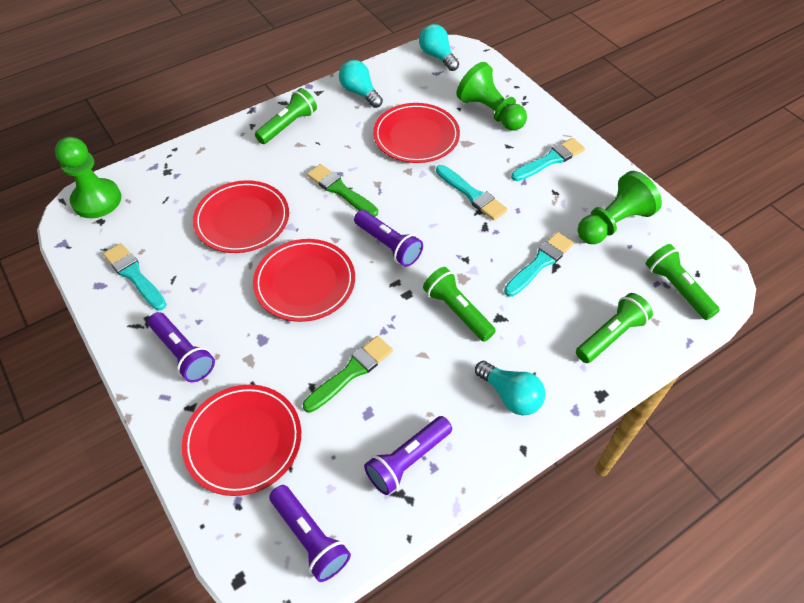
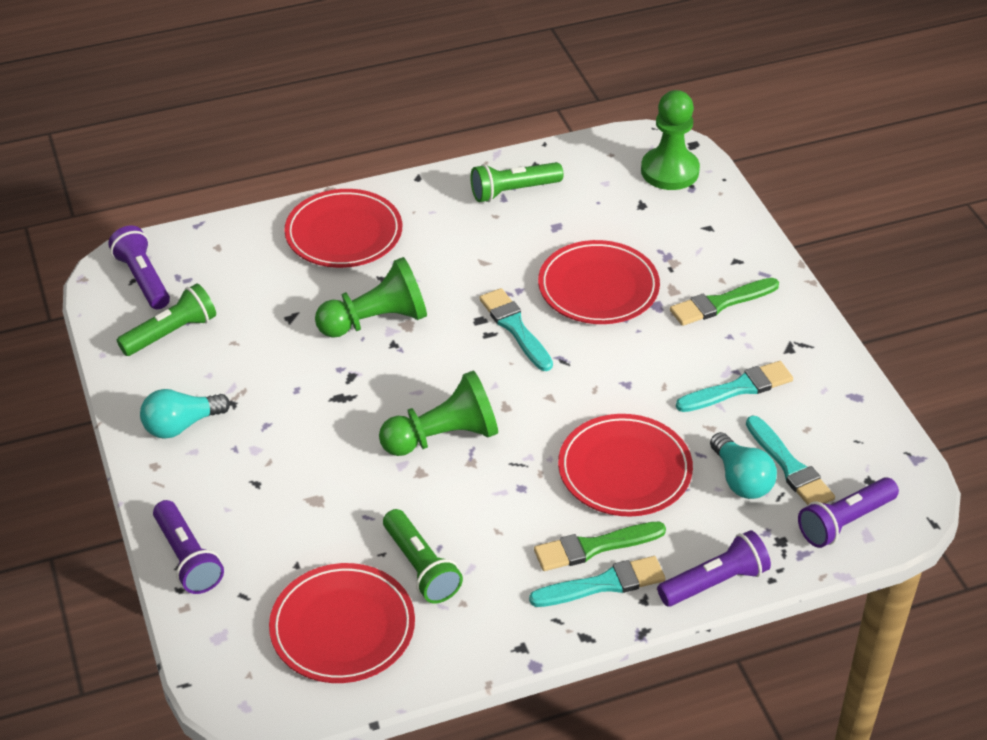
green flashlight: [255,88,317,144] [423,267,496,342] [576,293,653,363] [646,244,720,320] = 4 -> [117,283,216,356] [383,509,463,603] [471,162,564,202] = 3
turquoise light bulb: [339,60,383,108] [419,24,459,71] [475,361,545,416] = 3 -> [140,389,230,439] [710,432,777,499] = 2

